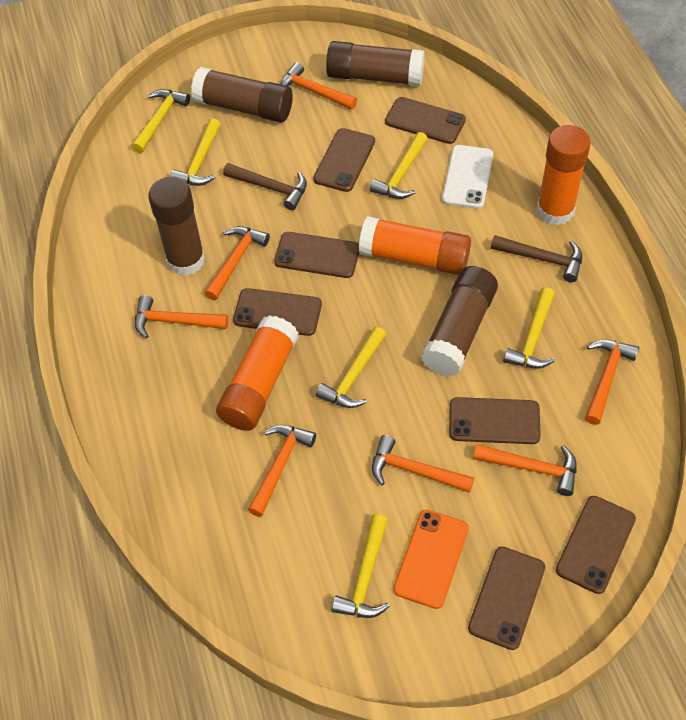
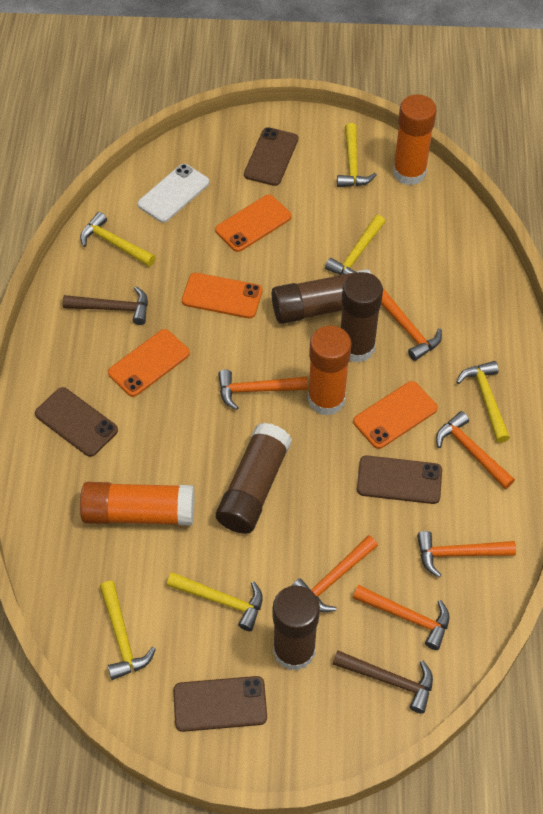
brown phone: [233,288,322,336] [274,232,359,278] [313,128,375,192] [385,97,466,144] [449,397,541,444] [468,547,545,650] [556,496,636,594] = 7 -> [35,387,118,457] [173,676,267,732] [244,127,298,186] [357,455,442,504] = 4
orange hammer: [135,295,228,338] [205,226,270,300] [248,425,316,517] [281,62,357,110] [372,435,474,493] [473,444,577,496] [585,339,639,425] = 7 -> [218,370,308,410] [292,535,378,612] [353,585,449,650] [381,289,442,361] [417,531,516,577] [436,411,515,489] = 6
orange phone: [393,510,468,609] = 1 -> [108,329,190,397] [182,273,262,318] [215,195,292,252] [353,381,438,449] = 4

